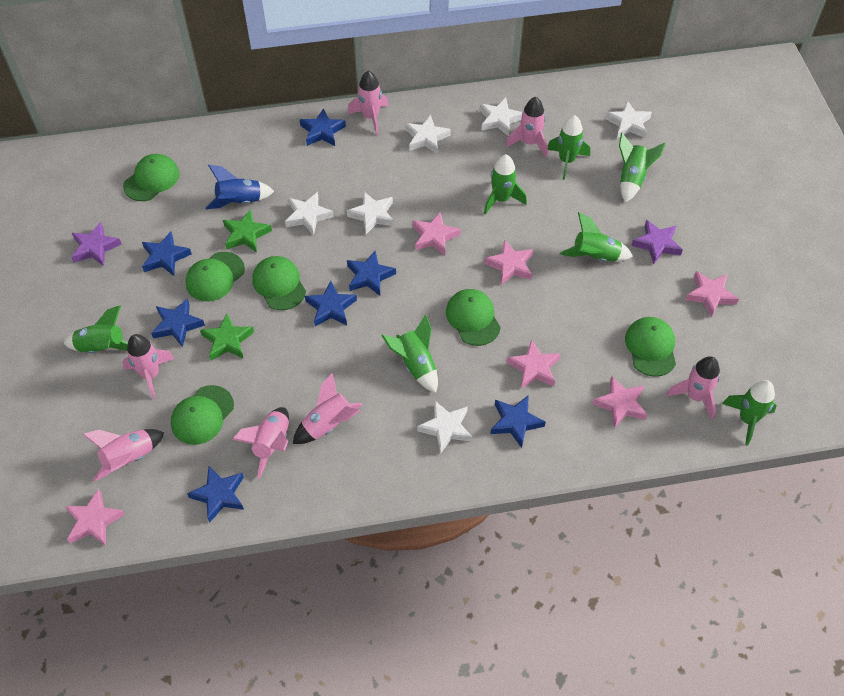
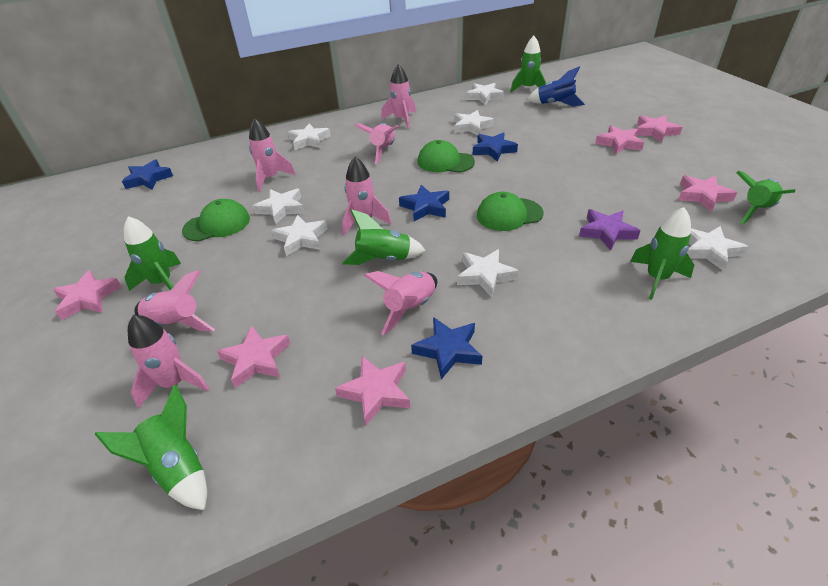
blue star: [142,232,192,276] [151,298,205,347] [187,466,244,523] [300,108,346,146] [305,281,357,326] [347,250,396,296] [490,395,546,448] = 7 -> [122,159,173,190] [399,185,449,221] [411,317,482,379] [473,132,518,162] = 4
green cap: [123,154,180,201] [171,385,234,445] [185,252,245,301] [252,256,306,310] [446,289,501,346] [625,317,676,377] = 6 -> [182,199,250,241] [418,140,475,173] [477,192,543,231] = 3
green rocket: [63,305,128,353] [382,314,438,393] [484,154,527,215] [548,115,590,180] [560,212,633,262] [619,133,666,203] [722,380,777,446] = 7 -> [95,385,207,510] [124,216,181,291] [342,209,426,265] [510,36,546,92] [630,207,694,300] [736,171,795,225] = 6
green star: [200,313,254,361] [223,209,272,253] = 2 -> none = 0
purple star: [71,222,122,266] [631,220,683,264] = 2 -> [579,209,640,250] = 1
white star: [285,192,334,235] [347,192,394,234] [405,115,451,154] [417,400,472,454] [480,98,523,136] [605,101,652,138] = 6 -> [253,189,305,225] [271,215,328,256] [288,123,331,150] [454,110,494,135] [457,249,519,297] [466,83,504,105] [687,226,748,271] = 7

